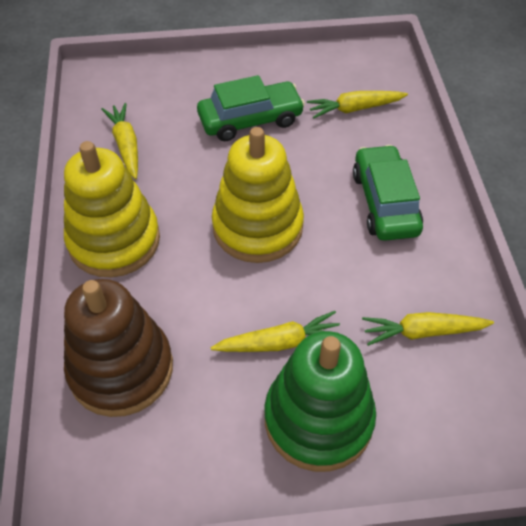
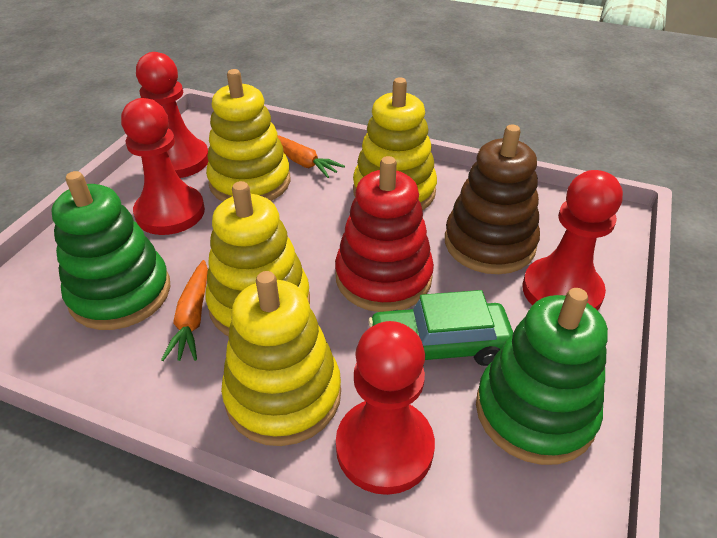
green car: [197,75,305,141] [353,145,423,241] = 2 -> [368,290,513,366] = 1
green stacking toy: [264,331,376,472] = 1 -> [51,171,170,330] [476,288,608,465] = 2
orange carrot: none = 0 -> [161,260,208,361] [277,135,345,178] = 2
red pawn: none = 0 -> [121,98,205,235] [136,52,209,178] [336,321,435,495] [523,170,623,311] = 4
red stacking toy: none = 0 -> [335,156,434,312] = 1
yellow carrot: [101,103,138,179] [211,311,340,352] [307,91,408,119] [362,312,494,346] = 4 -> none = 0
yellow stacking toy: [64,141,160,277] [212,127,304,263] = 2 -> [206,69,290,202] [206,181,310,336] [221,271,341,446] [353,78,437,211] = 4

